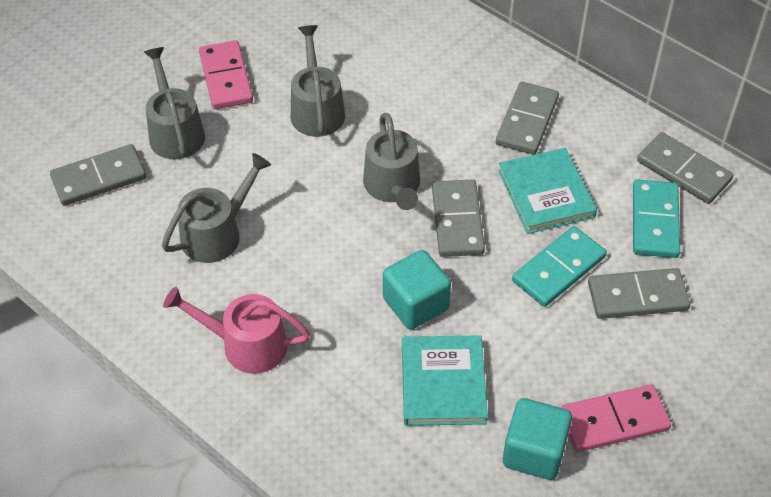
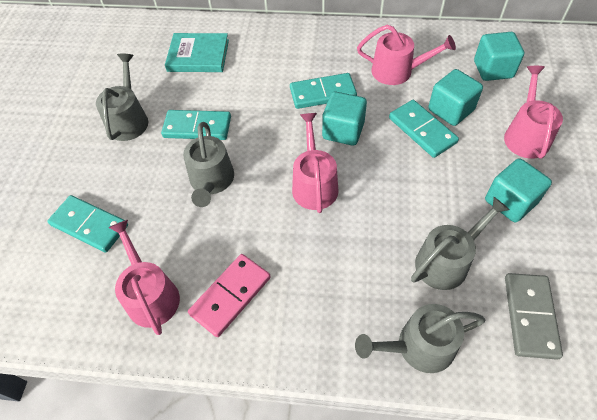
grey domino: [50,144,146,206] [432,180,485,257] [496,82,559,155] [588,268,690,319] [637,132,733,204] = 5 -> [505,273,563,360] = 1
pink domino: [199,41,253,109] [561,384,671,452] = 2 -> [188,254,271,337] = 1
pink watering can: [163,287,310,374] = 1 -> [108,220,180,335] [292,113,338,213] [357,25,456,85] [504,66,563,159] = 4
turquoise book: [402,335,488,426] [498,148,597,234] = 2 -> [165,33,229,72] = 1
turquoise cube: [383,250,451,329] [503,398,572,480] = 2 -> [322,92,367,146] [428,69,483,126] [474,32,524,81] [485,158,552,222] = 4
turquoise domino: [512,226,607,307] [633,179,680,258] = 2 -> [47,195,128,253] [161,110,231,140] [290,73,357,109] [389,100,459,158] = 4

